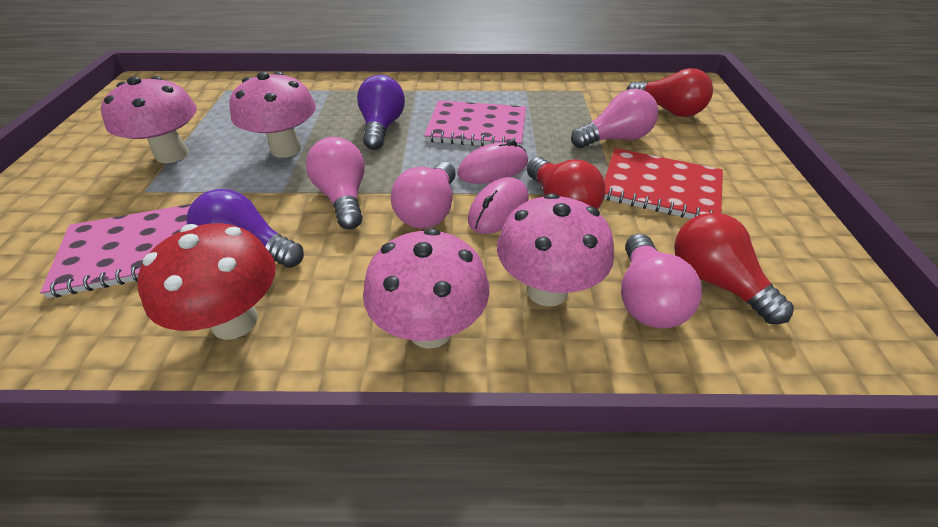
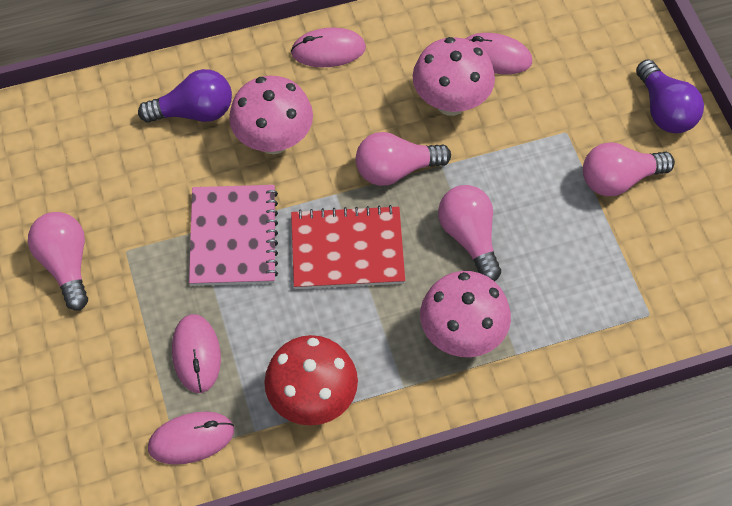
pink mouse: [457,140,528,184] [468,177,529,234] = 2 -> [148,412,234,465] [172,314,221,393] [291,28,366,68] [465,33,532,74] = 4
pink mushroom: [101,76,197,163] [229,72,316,158] [363,228,490,349] [497,193,614,307] = 4 -> [229,76,313,154] [413,37,495,116] [420,271,511,357] = 3
pink notebook: [40,204,191,298] [424,100,526,146] = 2 -> [189,185,278,286] = 1
red light bulb: [527,157,605,209] [626,68,713,117] [674,213,794,324] = 3 -> none = 0

